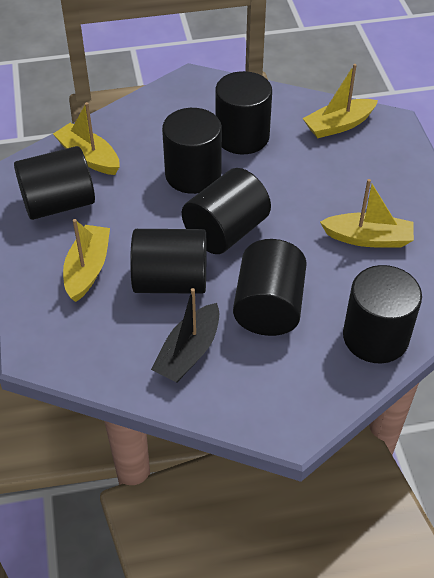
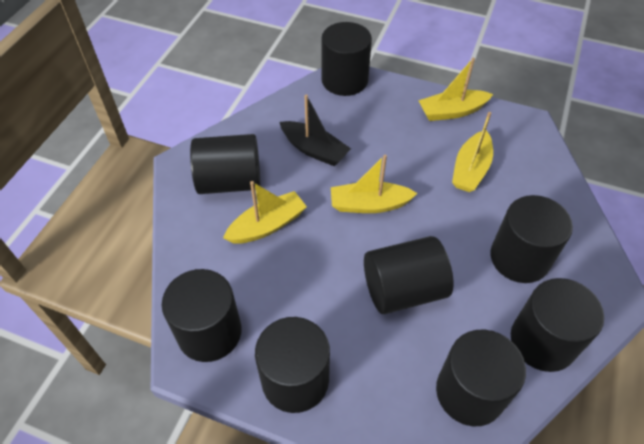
black cylinder: [14,146,95,220] [130,229,206,294] [162,108,222,194] [182,168,271,254] [215,71,272,154] [233,239,307,336] [343,265,422,364] = 7 -> [162,269,242,362] [190,134,260,194] [255,317,330,413] [321,22,372,96] [364,236,453,314] [436,329,526,427] [490,195,573,283] [511,278,604,372] = 8

